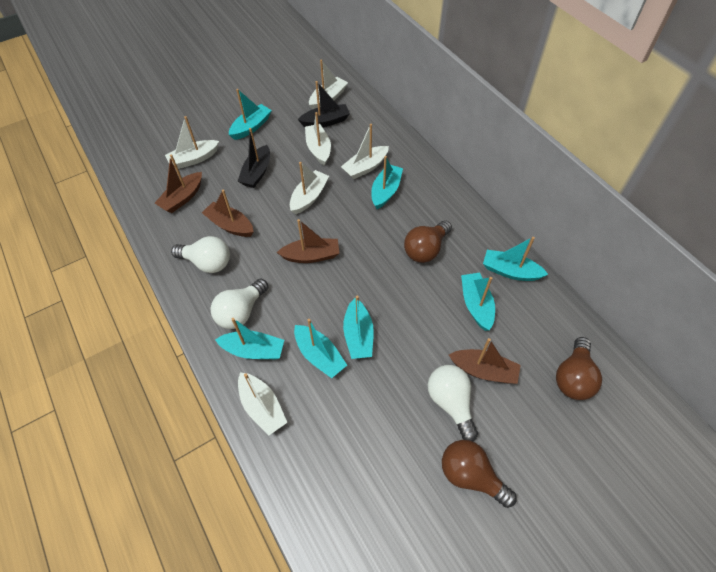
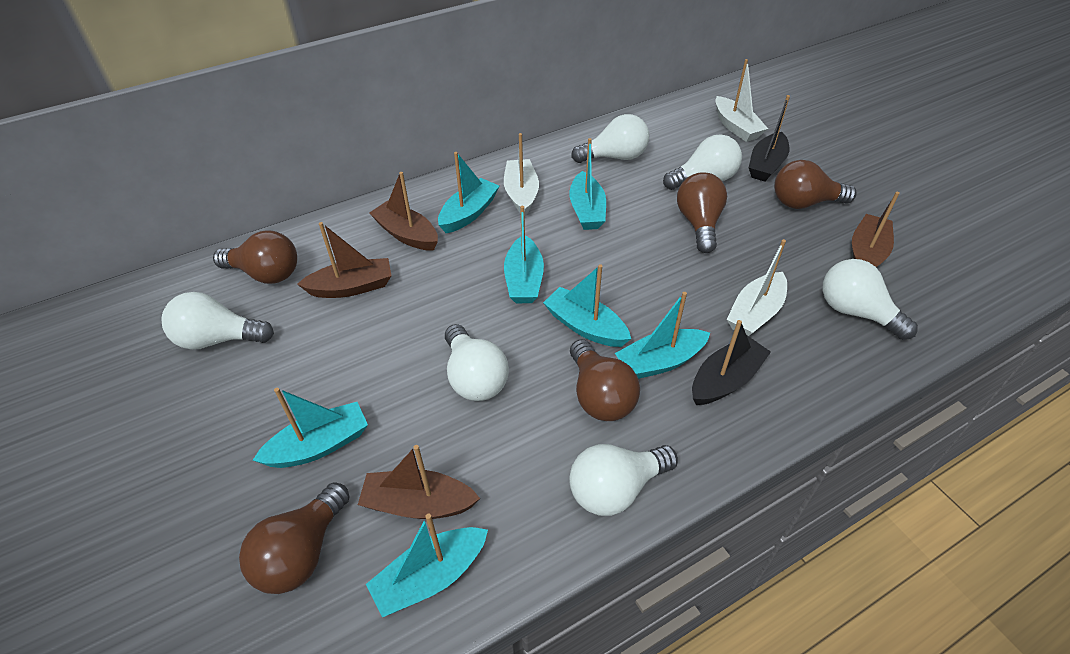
brown light bulb: [404,220,452,263] [442,440,517,508] [556,337,602,400] = 3 -> [213,231,297,284] [239,482,350,594] [570,339,640,421] [677,172,727,253] [774,160,856,209] = 5
white boat: [165,116,219,169] [238,373,288,436] [290,162,329,214] [305,112,331,166] [309,60,348,110] [341,124,389,179] = 6 -> [504,133,539,216] [715,59,768,142] [727,239,787,336] = 3
white light bulb: [171,236,230,273] [211,279,268,329] [428,365,478,441] = 3 -> [162,292,274,350] [445,324,509,401] [569,444,678,516] [571,114,649,163] [663,135,742,190] [822,259,918,340] = 6

